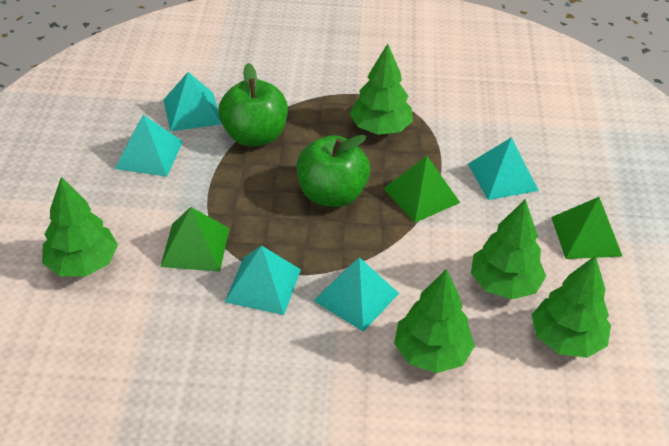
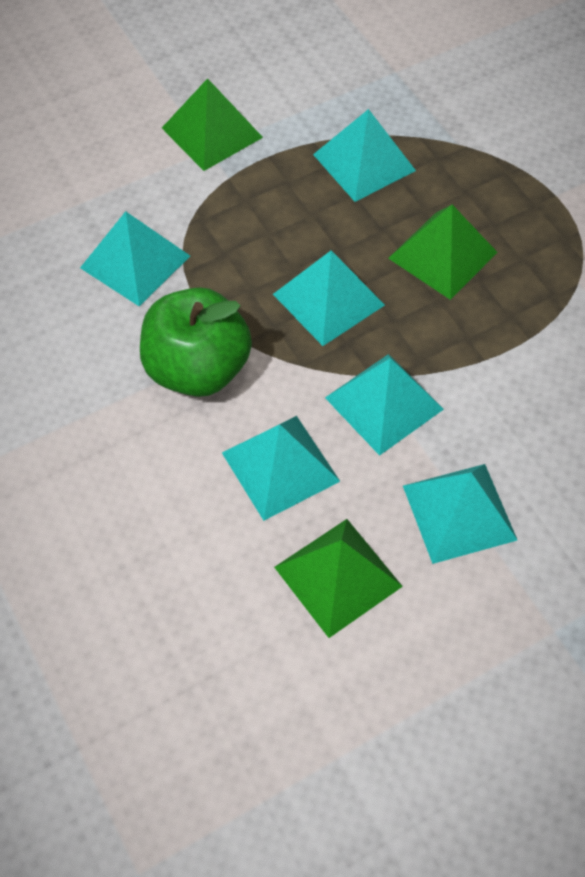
green apple: [218,63,288,147] [297,135,370,207] = 2 -> [140,287,252,397] = 1
green tree: [42,177,118,277] [349,44,413,135] [394,269,475,373] [471,199,546,299] [532,255,611,358] = 5 -> none = 0
turquoise pyramid: [115,115,183,177] [164,72,222,132] [225,246,301,315] [314,257,399,332] [468,137,539,200] = 5 -> [80,211,190,306] [222,416,340,521] [273,251,385,346] [313,109,416,202] [325,354,444,456] [403,464,517,564] = 6

